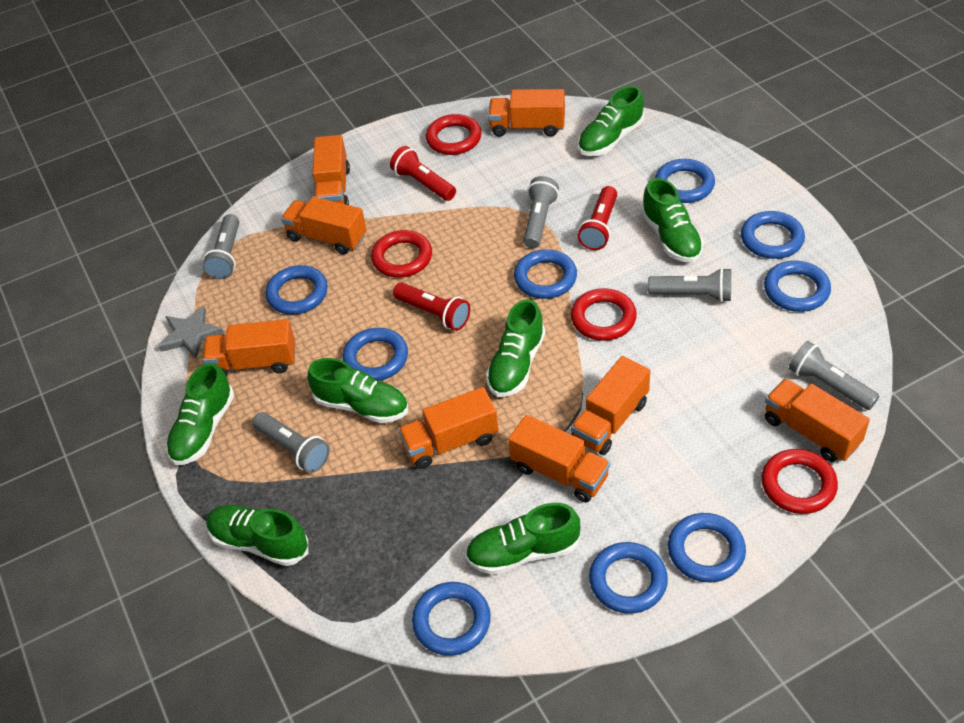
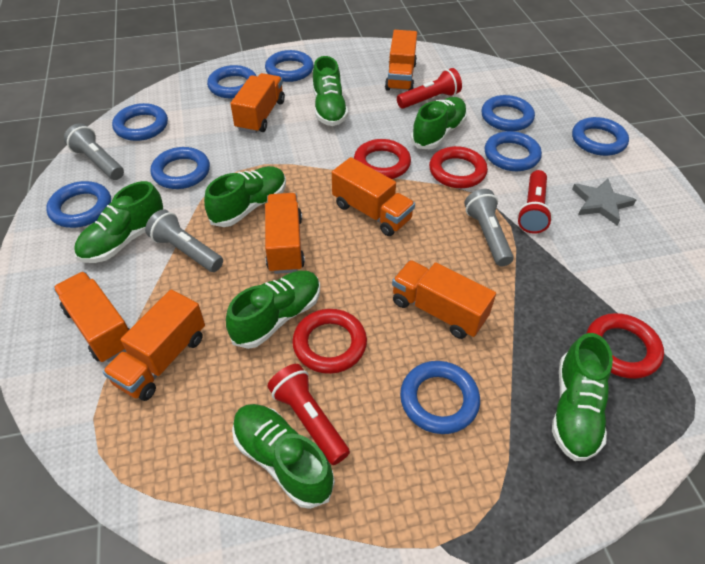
grey flashlight: [202,214,239,279] [252,412,330,473] [523,176,559,249] [648,268,731,302] [789,341,879,410] = 5 -> [64,123,124,180] [145,209,223,272] [464,189,514,266] = 3
orange truck: [203,319,295,376] [281,196,367,255] [313,135,350,205] [398,387,499,469] [488,89,565,137] [508,415,610,503] [571,356,650,455] [765,378,870,462] = 8 -> [53,272,130,362] [103,289,205,401] [230,73,285,133] [265,193,305,274] [332,157,415,236] [385,30,417,91] [392,260,496,339] = 7

